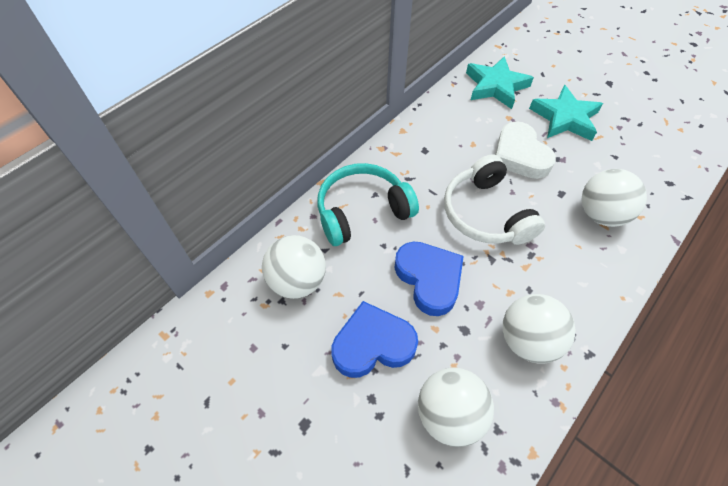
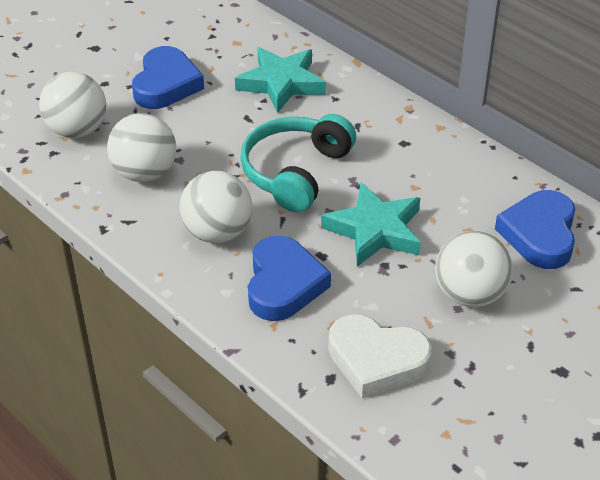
blue heart: [331,301,418,378] [394,241,464,316] = 2 -> [132,46,204,109] [248,236,331,321] [495,190,575,269] = 3
white headphones: [444,154,545,245] = 1 -> none = 0

